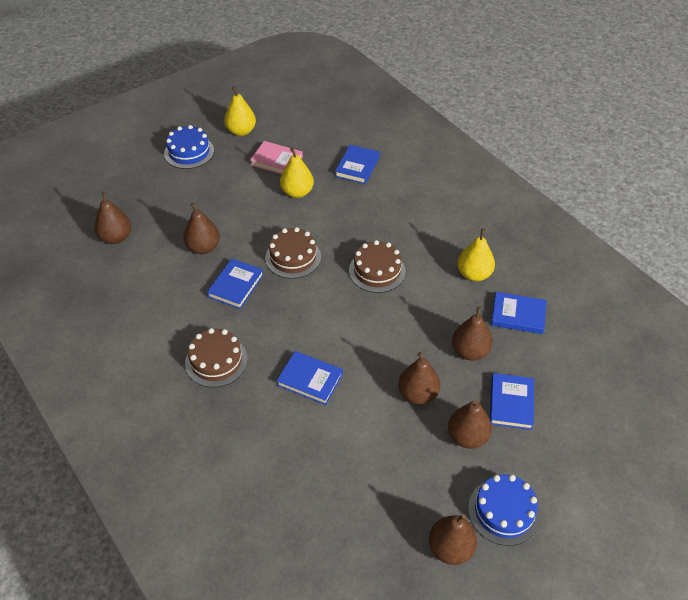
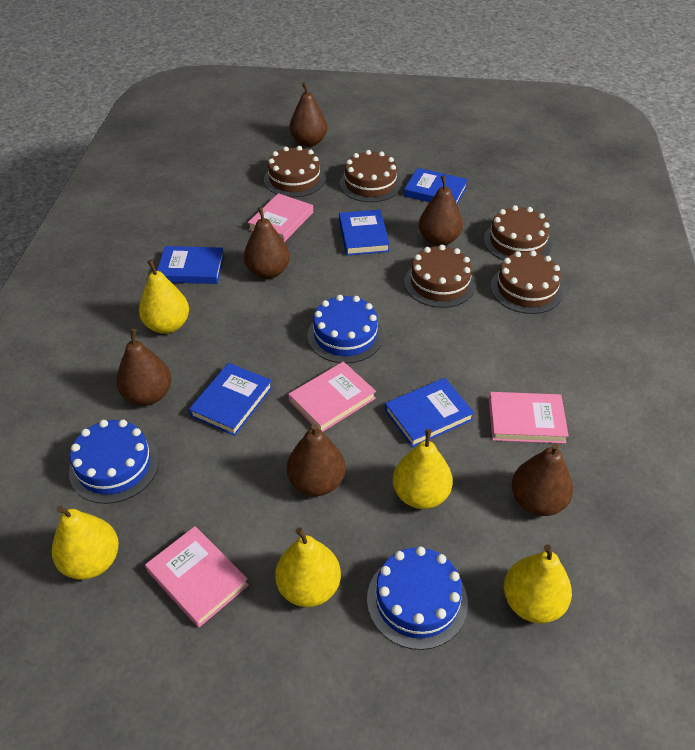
blue cake: [164,125,214,169] [468,474,540,546] = 2 -> [69,420,159,504] [307,295,383,363] [367,546,468,650] = 3
brown cake: [185,328,248,387] [265,227,321,279] [349,240,406,293] = 3 -> [264,146,325,198] [340,150,401,202] [404,245,476,308] [484,205,552,260] [490,250,563,314] = 5
pink book: [250,141,303,174] = 1 -> [145,526,249,627] [248,193,313,242] [288,361,376,432] [489,392,569,444] = 4
yellow pear: [224,86,256,136] [280,147,314,198] [458,229,495,281] = 3 -> [52,506,119,580] [139,259,189,334] [275,527,341,607] [393,429,453,509] [504,544,572,623] = 5

